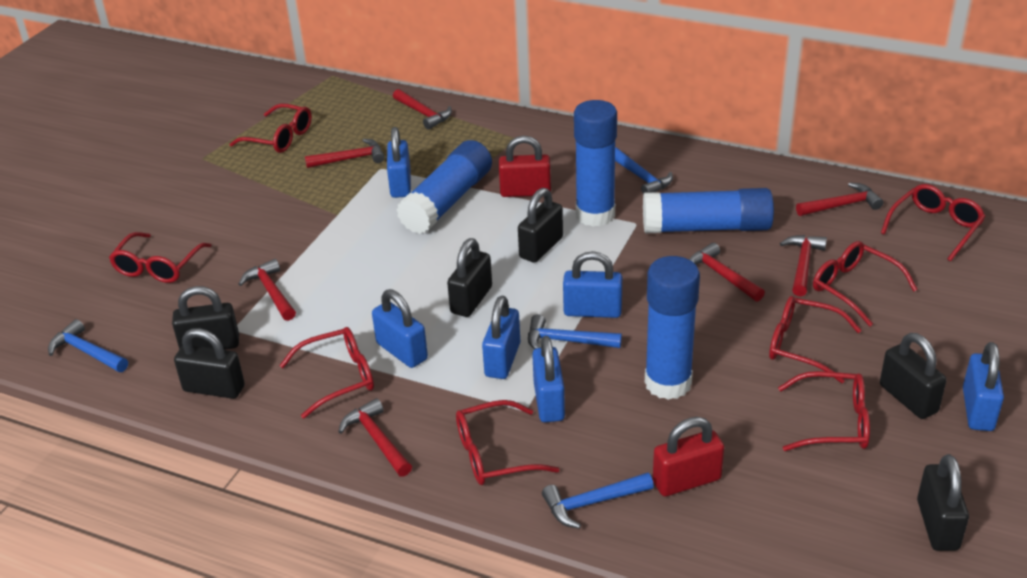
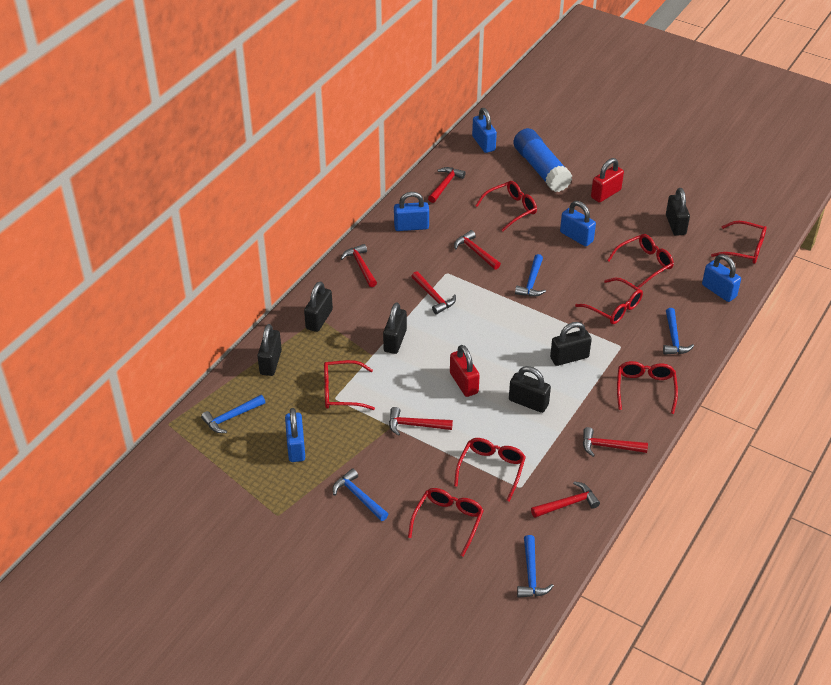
blue glue stick: [396,140,492,234] [574,100,617,227] [643,188,774,234] [645,256,700,400] = 4 -> [513,128,572,192] = 1
blue hammer: [48,319,128,372] [528,314,622,349] [542,472,654,529] [615,147,673,195] = 4 -> [201,395,265,433] [333,469,388,521] [515,254,546,297] [517,535,554,598] [663,308,694,355] = 5
blue padlock: [372,289,428,368] [387,127,411,198] [482,296,520,379] [532,336,565,422] [563,251,622,318] [963,342,1004,431] = 6 -> [285,408,305,462] [394,192,429,231] [472,108,497,153] [560,201,596,246] [702,254,741,302] = 5

